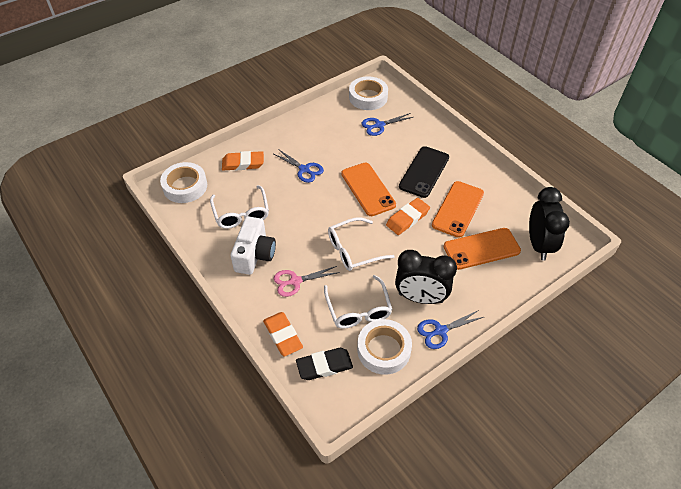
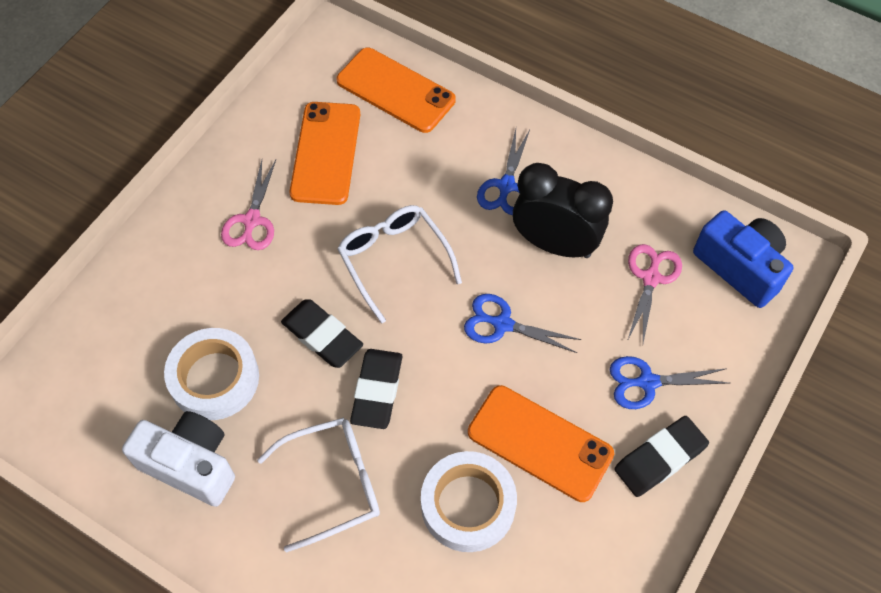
black clock: [395,250,457,304] [529,187,570,261] = 2 -> [513,163,613,258] = 1
black eraser: [296,348,353,380] = 1 -> [281,299,363,368] [350,349,402,429] [614,416,709,497] = 3
black phone: [399,146,449,198] = 1 -> none = 0
blue camera: none = 0 -> [693,210,793,308] = 1
orange eraser: [222,151,264,171] [263,312,303,356] [386,198,430,235] = 3 -> none = 0
pink scissors: [274,266,340,297] = 1 -> [221,160,276,250] [627,244,682,343] = 2
white glasses: [210,185,269,229] [324,275,392,328] [328,217,395,271] = 3 -> [257,418,380,553] [337,205,462,324] = 2
white tape: [160,162,207,203] [349,76,388,110] [357,319,412,375] = 3 -> [164,328,259,420] [421,451,517,552] = 2

